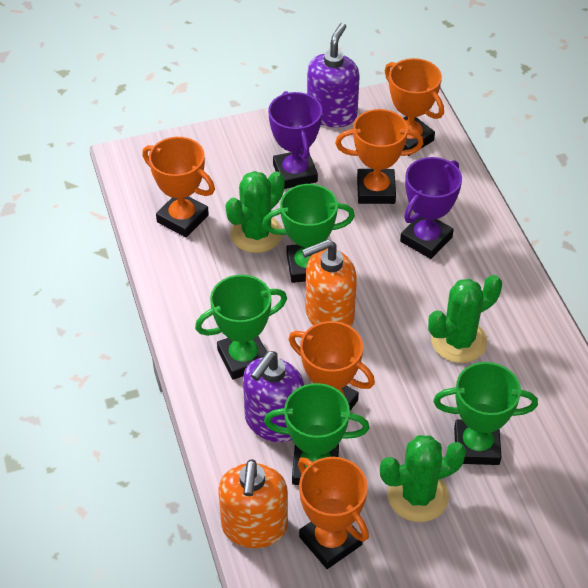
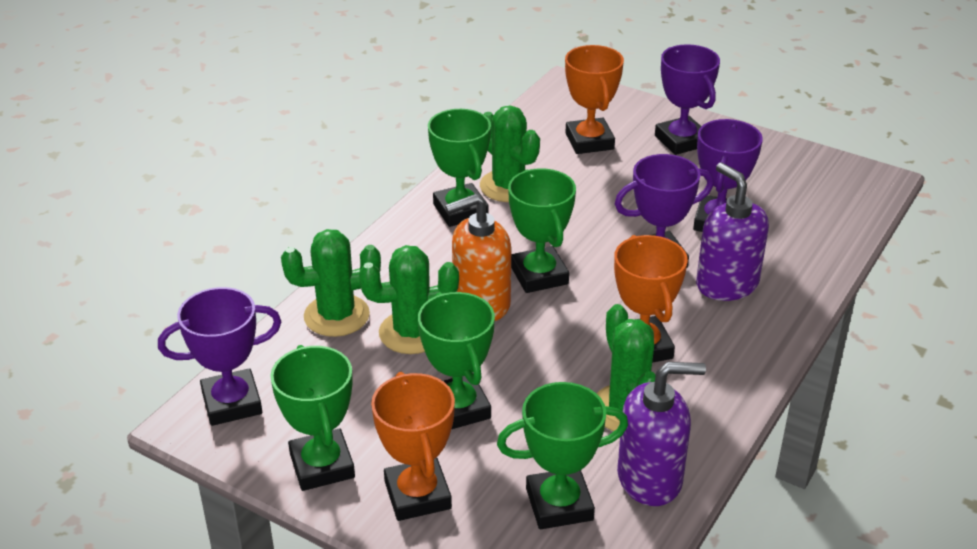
green cactus: [225,171,284,253] [380,435,466,522] [428,275,502,363] = 3 -> [281,229,381,337] [359,245,459,354] [480,105,540,202] [597,304,656,431] = 4
green trophy: [195,275,287,380] [263,184,355,283] [264,383,369,485] [433,362,538,465] = 4 -> [270,345,355,491] [418,292,495,429] [428,109,491,227] [497,382,628,529] [508,168,576,293] = 5
orange soap dispenser: [218,459,288,548] [302,239,357,326] = 2 -> [445,194,511,321] = 1
orange trophy: [142,137,215,237] [289,321,375,410] [298,457,369,569] [335,109,424,204] [385,58,444,156] = 5 -> [371,372,455,521] [565,45,624,154] [614,235,688,363] = 3
purple trophy: [268,91,322,189] [400,157,462,259] = 2 -> [158,287,281,426] [615,154,714,268] [655,44,720,155] [693,119,763,232] = 4

